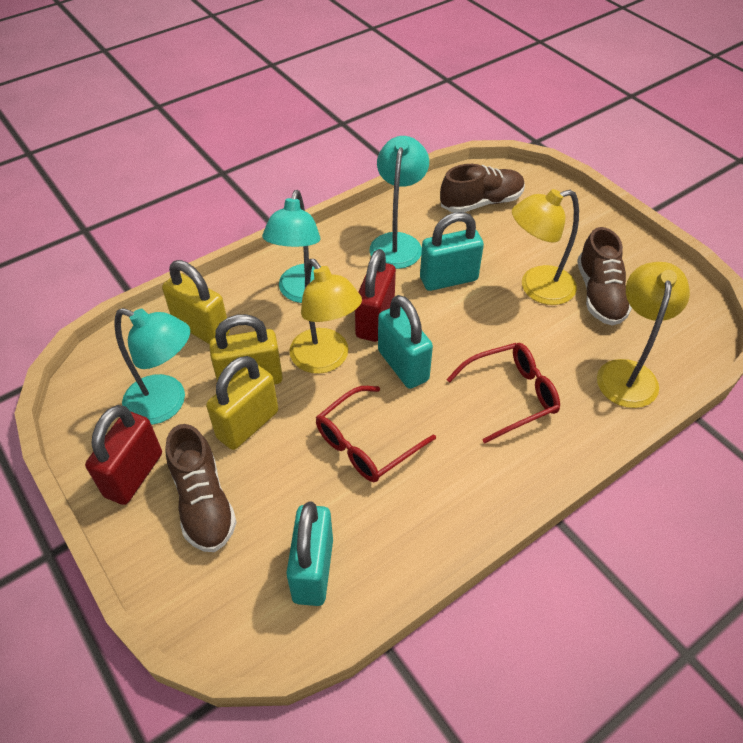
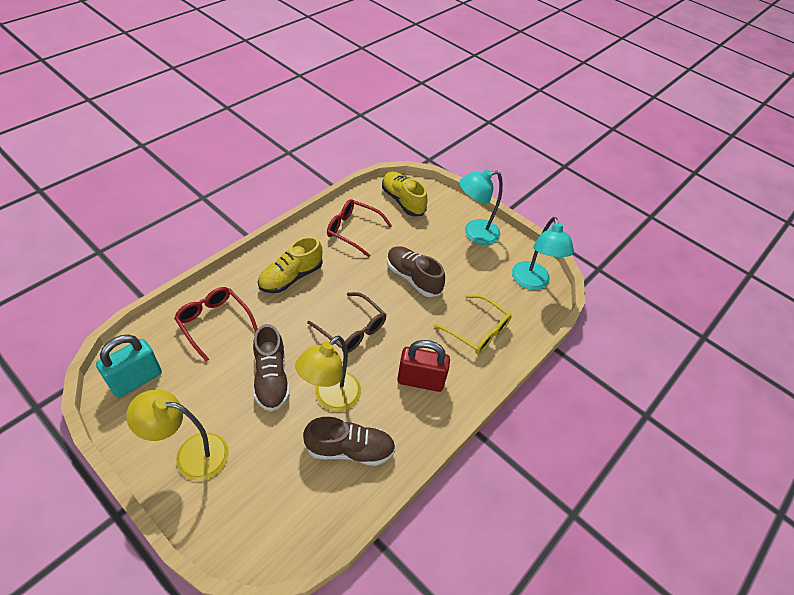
brown glasses: none = 0 -> [307,292,386,353] = 1
red padlock: [85,405,162,505] [355,249,396,342] = 2 -> [397,340,450,392] = 1
turquoise lamp: [114,308,190,425] [262,190,321,303] [370,136,429,269] = 3 -> [460,169,503,245] [512,217,574,290] = 2
turquoise padlock: [286,501,333,606] [378,295,433,389] [420,212,484,291] = 3 -> [96,335,162,398] = 1
yellow glasses: none = 0 -> [434,294,512,354] = 1
yellow lamp: [289,259,362,374] [512,189,579,305] [597,262,690,408] = 3 -> [126,390,229,481] [295,336,361,412] = 2
yellow padlock: [162,260,230,344] [206,356,278,450] [209,314,283,385] = 3 -> none = 0
yellow shoe: none = 0 -> [258,236,323,293] [382,171,428,216] = 2

